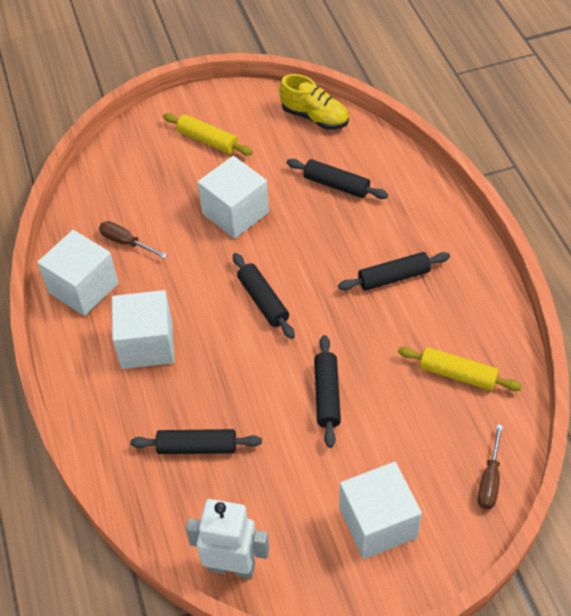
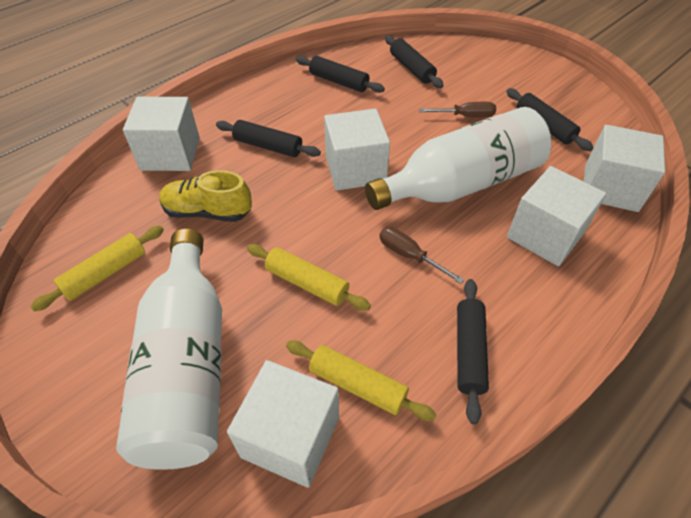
white bottle: none = 0 -> [116,229,222,470] [365,107,551,210] = 2
white cube: [37,230,119,316] [112,290,175,369] [197,156,269,239] [340,462,422,559] = 4 -> [123,97,200,171] [227,360,339,488] [324,109,390,191] [507,166,607,266] [584,125,665,212] = 5
white robot: [186,499,269,579] = 1 -> none = 0
yellow rolling pin: [163,113,253,156] [398,347,522,391] = 2 -> [30,226,164,311] [247,244,371,310] [286,341,437,421] = 3

